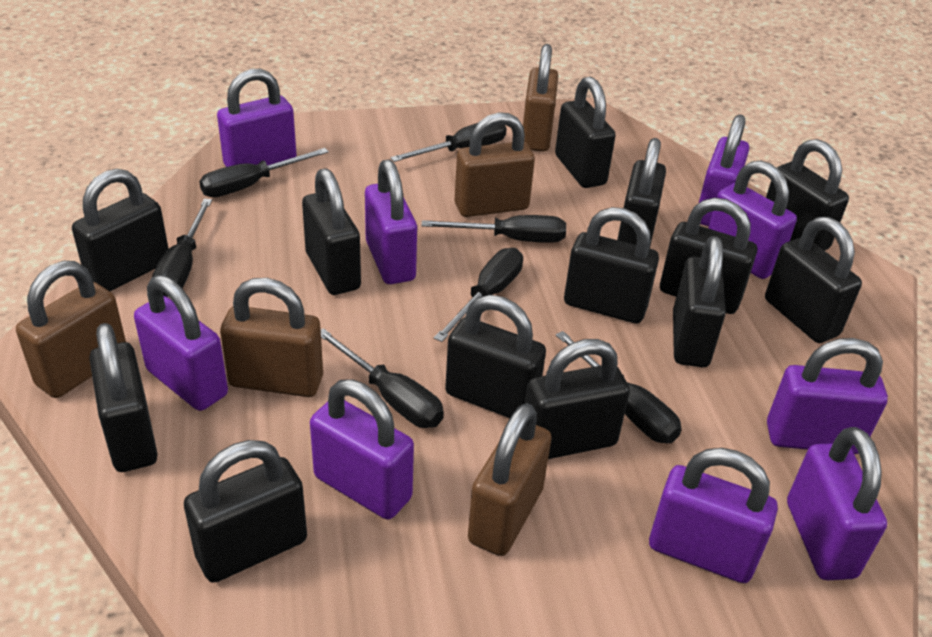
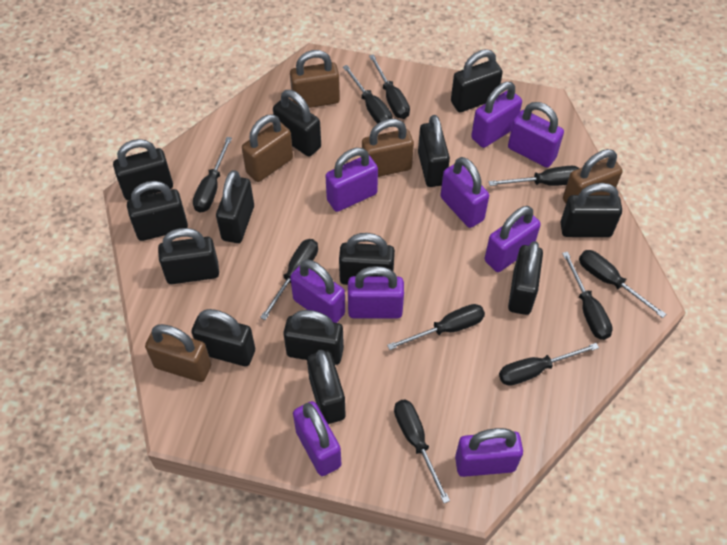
black screwdriver: [152,199,212,297] [199,148,329,197] [321,328,444,428] [390,123,507,162] [422,215,566,243] [434,248,523,342] [556,331,682,444] = 7 -> [193,137,232,212] [260,239,318,320] [343,65,392,124] [369,54,410,119] [387,304,485,350] [394,399,450,503] [489,166,580,186] [499,343,599,386] [562,252,613,340] [579,250,666,318] = 10

